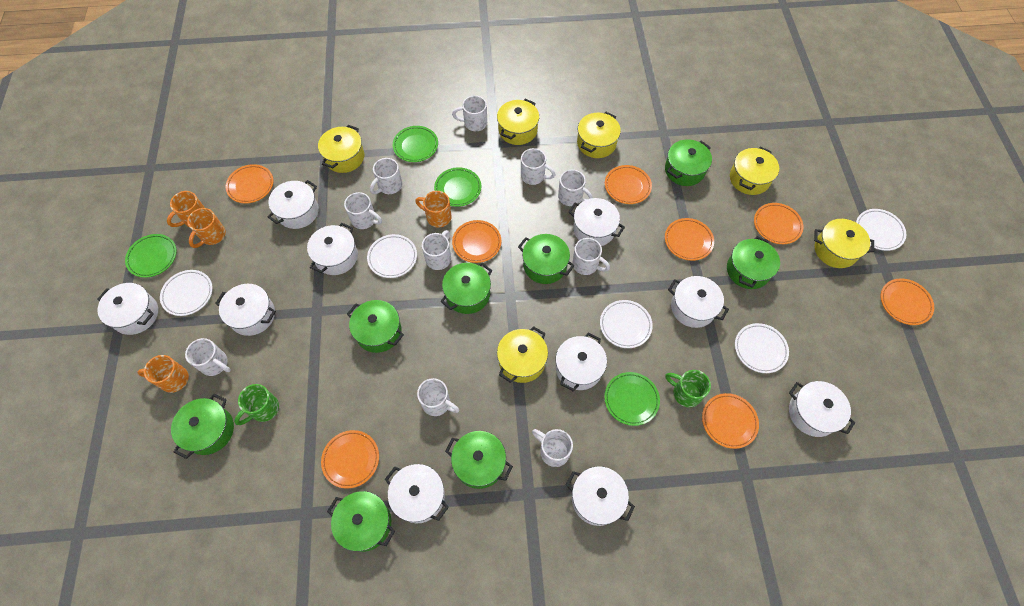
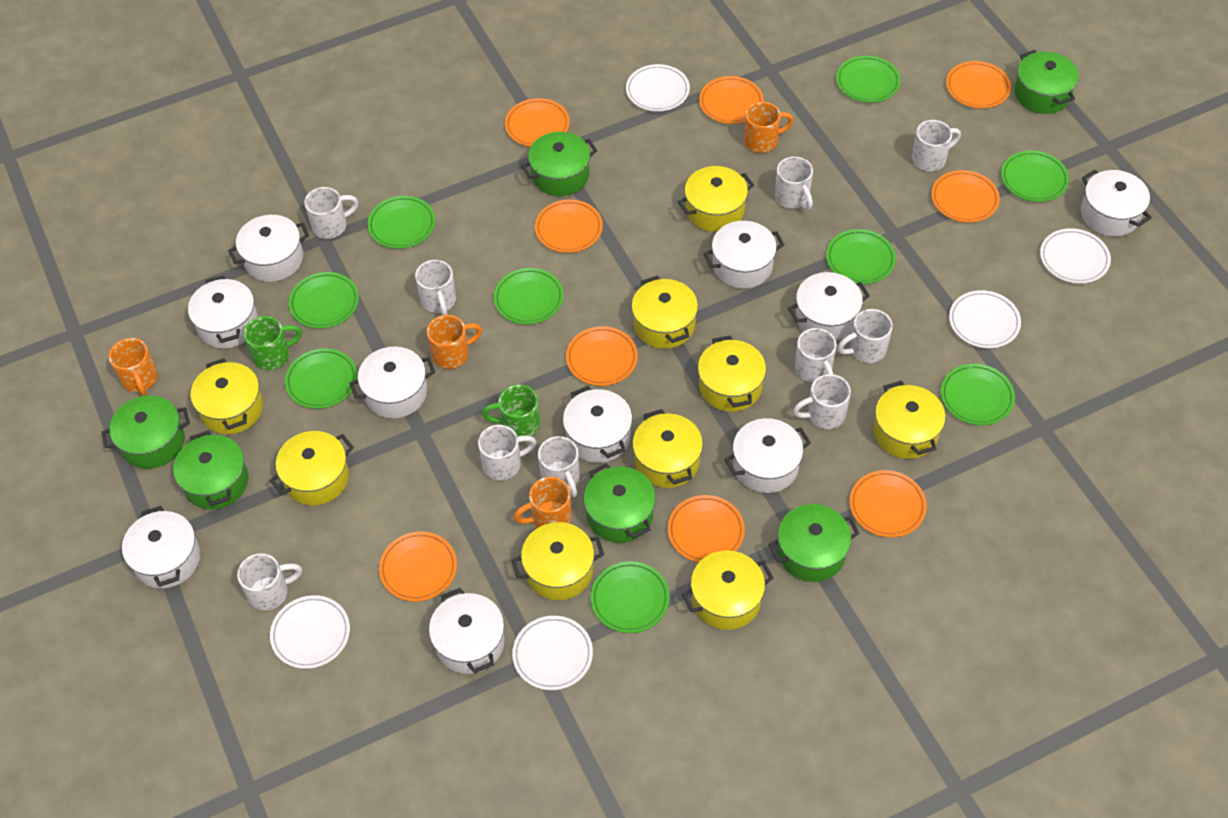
green plate: [125,234,177,278] [393,126,438,162] [434,167,481,207] [604,372,660,426] = 4 -> [285,348,357,409] [289,272,359,329] [368,196,435,249] [494,268,564,325] [591,561,670,633] [826,229,896,284] [836,56,900,103] [941,364,1015,425] [1001,150,1069,202] = 9
green pot: [171,393,234,459] [327,491,395,552] [347,300,404,353] [440,262,492,314] [445,431,513,489] [518,234,575,284] [665,139,712,186] [727,236,780,289] = 8 -> [101,395,190,469] [173,430,249,510] [521,132,598,196] [584,463,656,543] [768,504,860,582] [1014,50,1079,114] = 6
orange plate: [226,164,274,203] [321,430,379,489] [452,220,501,263] [605,165,652,204] [665,218,714,261] [702,393,759,449] [754,203,803,244] [881,278,934,325] = 8 -> [379,532,457,602] [505,98,570,147] [535,199,603,253] [566,326,638,386] [668,495,745,563] [699,76,764,124] [850,470,927,538] [931,170,1000,223] [946,61,1011,108] = 9
yellow pot: [318,125,364,173] [497,99,539,145] [497,326,548,383] [577,112,621,158] [730,147,779,195] [814,219,874,268] = 6 -> [190,358,263,434] [269,431,354,506] [511,522,604,600] [631,275,698,349] [632,409,703,488] [678,166,754,232] [682,550,773,630] [698,335,766,412] [874,381,946,459] = 9

